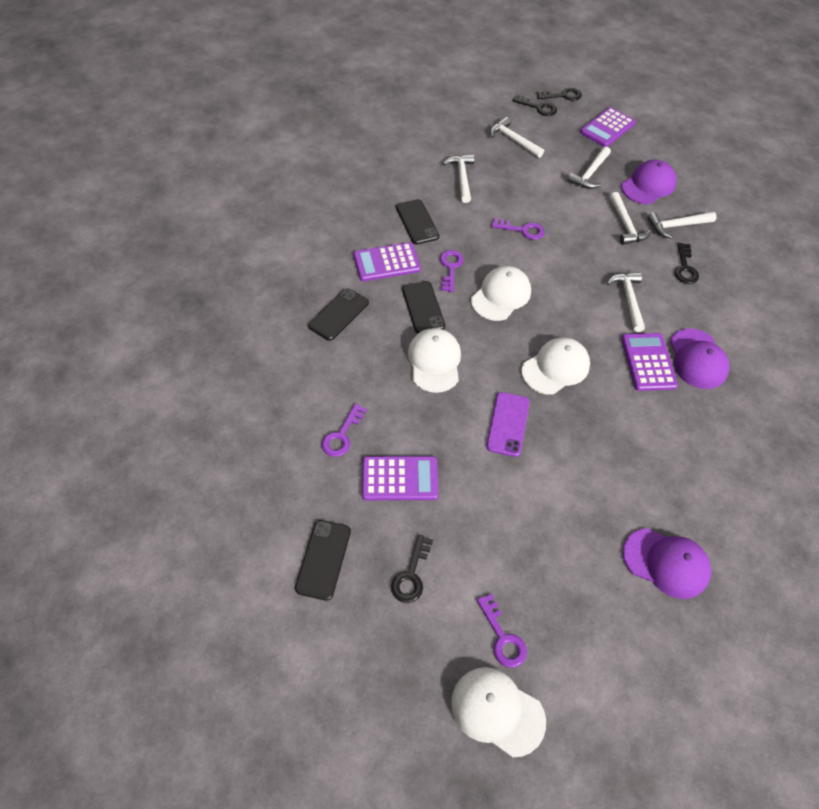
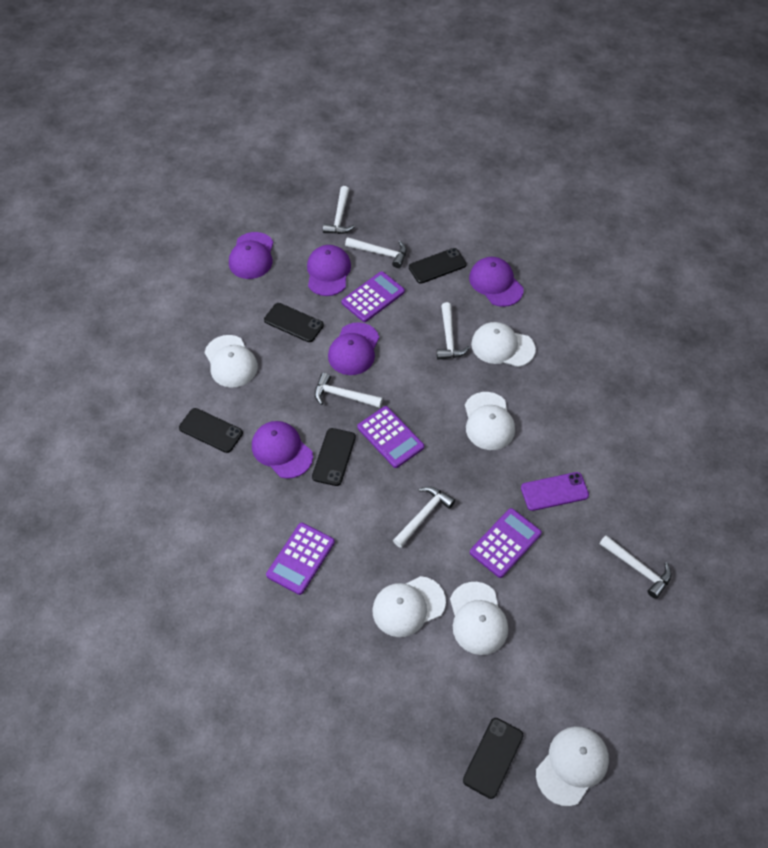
black key: [391,534,433,603] [512,95,557,116] [537,88,582,101] [675,243,699,284] = 4 -> none = 0
black phone: [295,520,351,601] [308,288,369,341] [396,199,439,245] [402,281,445,333] = 4 -> [179,408,243,453] [264,303,324,342] [312,428,356,486] [409,248,467,284] [463,718,524,799] = 5
purple cap: [621,160,677,204] [623,528,711,599] [670,328,729,389] = 3 -> [229,232,273,279] [252,421,313,479] [307,245,351,296] [328,322,379,375] [469,257,524,307] = 5
purple key: [321,404,367,457] [440,250,464,292] [477,593,527,668] [491,218,545,240] = 4 -> none = 0
white cap: [408,328,461,393] [451,667,546,757] [471,266,531,321] [521,338,590,395] = 4 -> [205,335,258,388] [372,576,446,637] [450,582,508,655] [465,392,515,450] [471,322,536,367] [536,726,609,806] = 6

